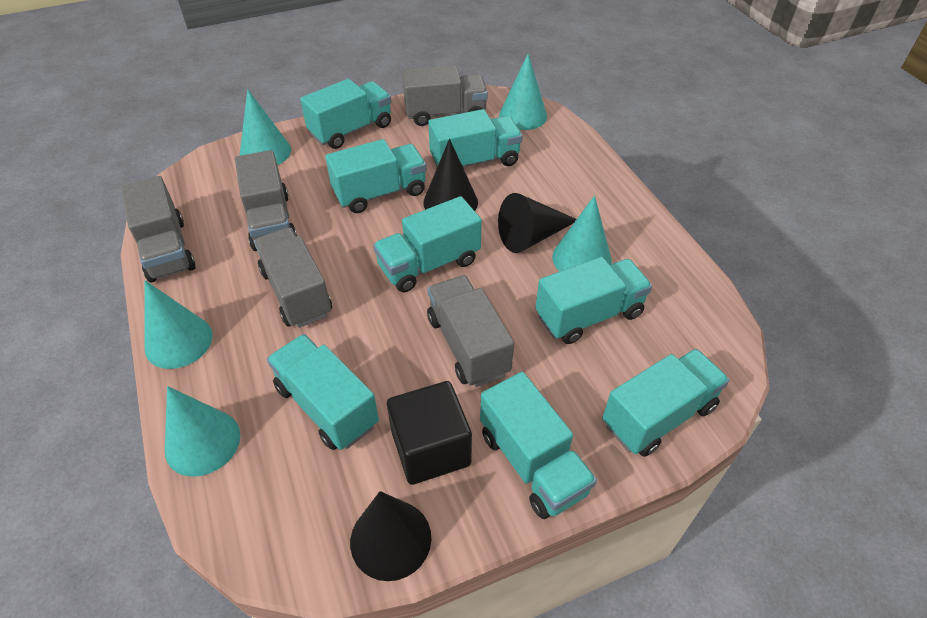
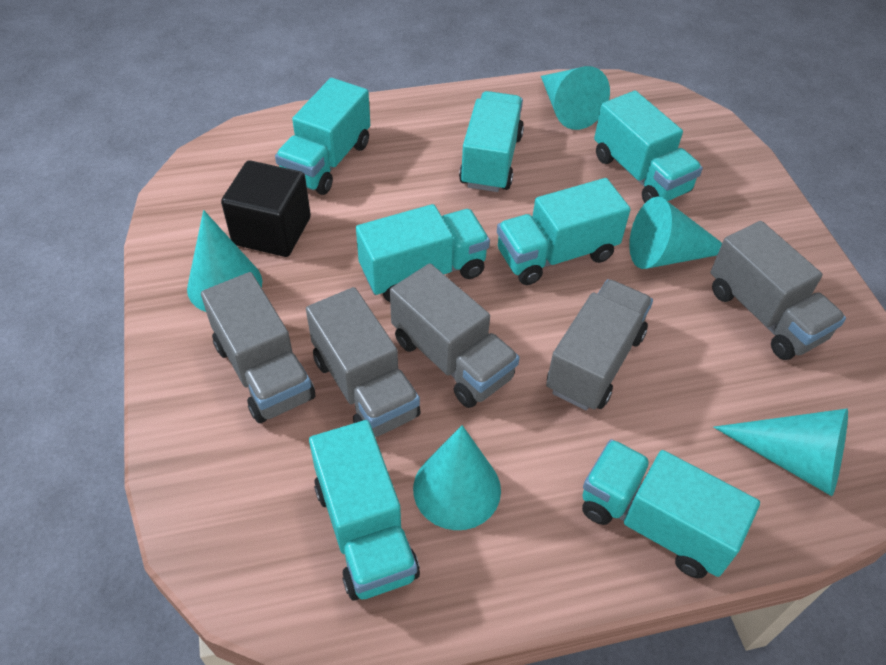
black cone: [350,491,431,581] [423,139,478,211] [498,193,576,253] = 3 -> none = 0
turquoise truck: [267,334,379,450] [300,79,391,149] [325,139,427,213] [373,196,482,292] [428,109,523,169] [480,372,597,519] [535,257,652,344] [602,349,730,457] = 8 -> [275,78,370,195] [309,420,420,601] [356,204,490,302] [459,91,524,192] [497,178,631,285] [582,439,760,578] [594,91,703,203] = 7

